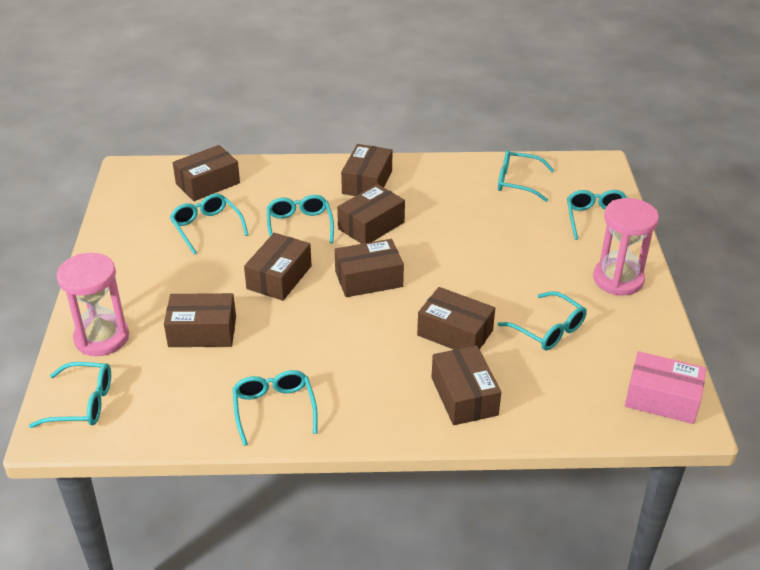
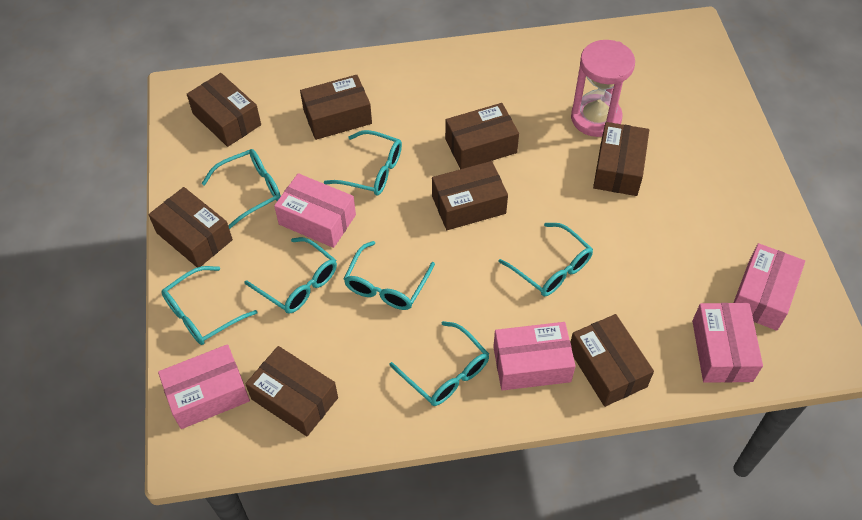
pink box: [625,351,706,424] = 1 -> [158,344,250,429] [274,173,356,248] [493,322,576,390] [692,303,763,383] [733,243,805,331] = 5
pink hourglass: [56,253,129,356] [593,198,659,295] = 2 -> [571,40,635,137] = 1

